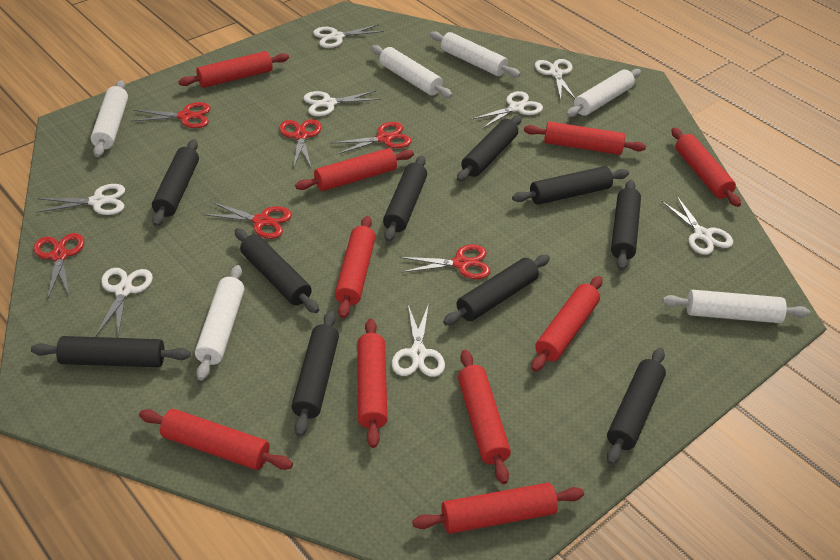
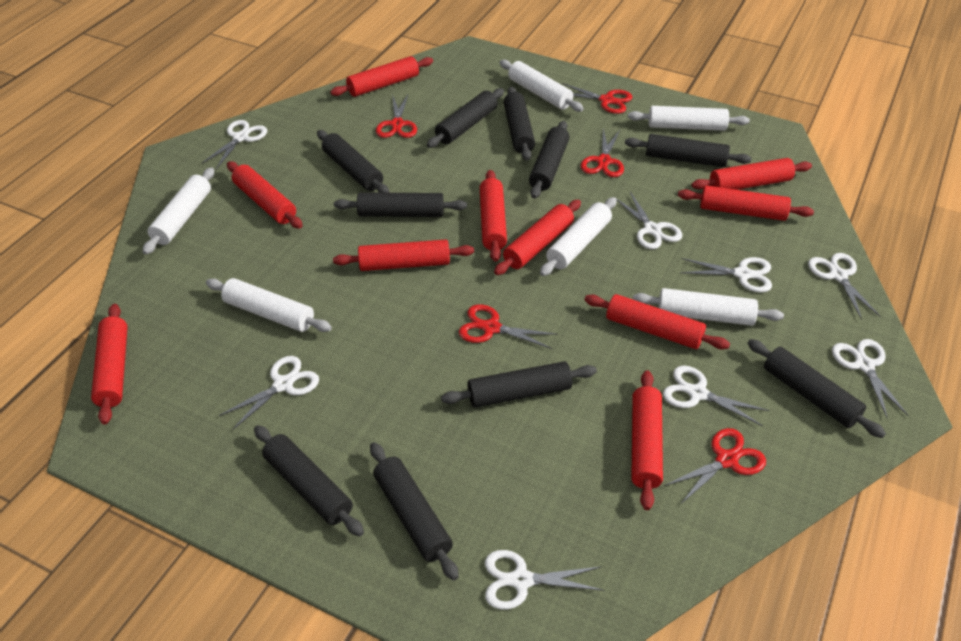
red scissors: [34,233,84,300] [131,102,211,128] [203,201,292,239] [279,119,322,169] [332,122,412,154] [400,244,490,279] = 6 -> [376,93,417,138] [459,304,557,349] [562,83,633,114] [581,129,624,177] [664,428,766,504] = 5

